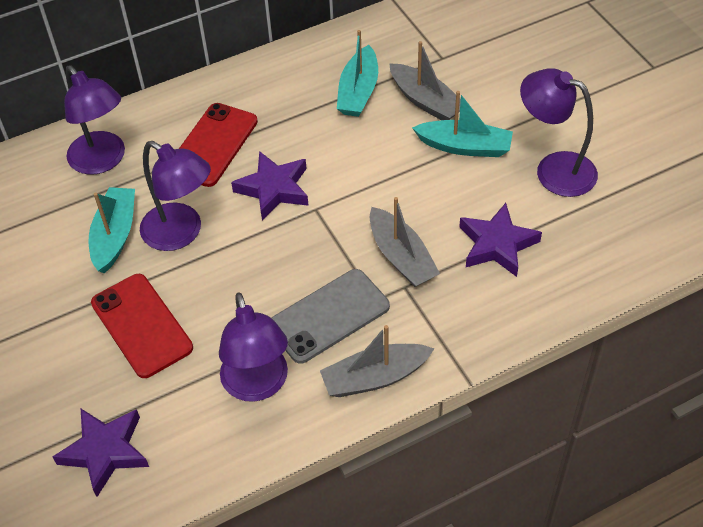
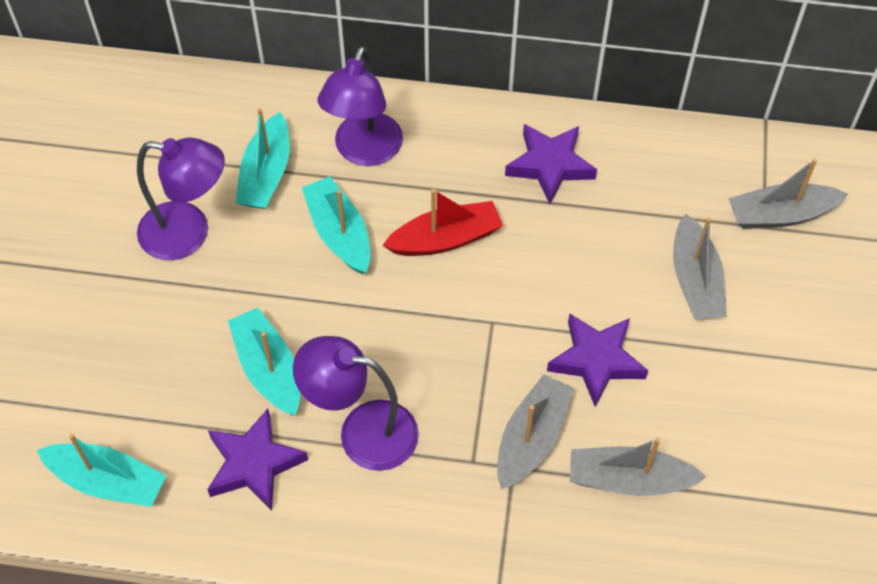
grey boat: [320,325,435,397] [370,197,440,287] [389,41,461,120] = 3 -> [497,374,574,489] [570,437,706,496] [673,214,727,320] [729,159,848,229] = 4
grey phone: [271,269,390,364] = 1 -> none = 0
purple lamp: [64,66,125,175] [140,141,211,251] [219,293,288,402] [520,68,598,197] = 4 -> [137,137,225,260] [293,336,419,471] [318,46,403,166] = 3
red boat: none = 0 -> [382,189,503,256] = 1
red phone: [91,274,193,378] [179,103,258,187] = 2 -> none = 0
turquoise boat: [89,187,135,273] [337,30,378,117] [412,91,513,157] = 3 -> [37,433,167,507] [228,308,300,416] [235,108,290,209] [302,176,370,275] = 4

